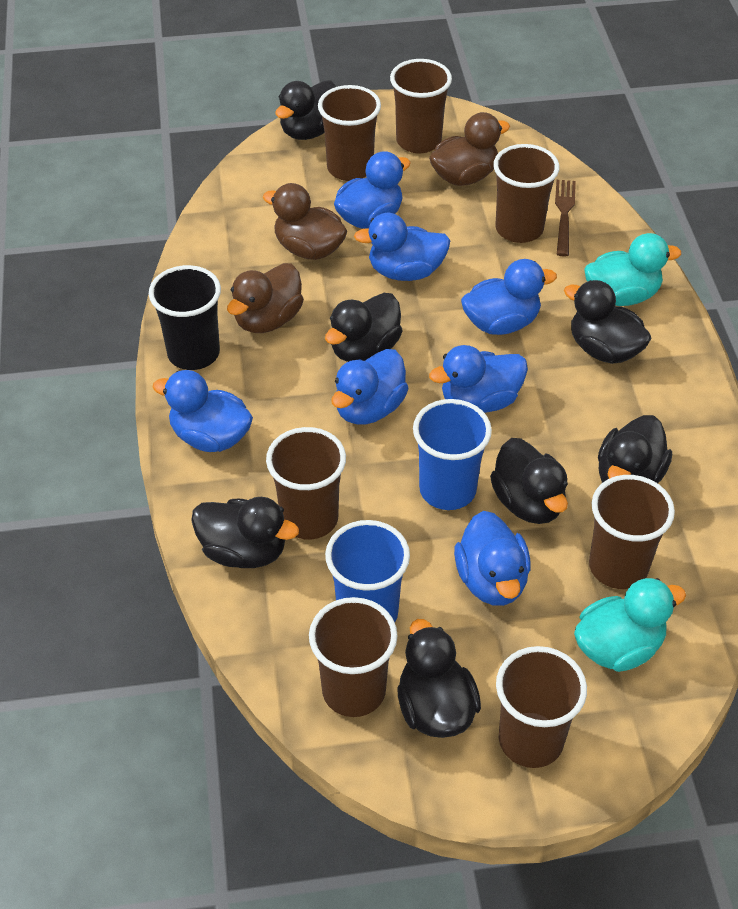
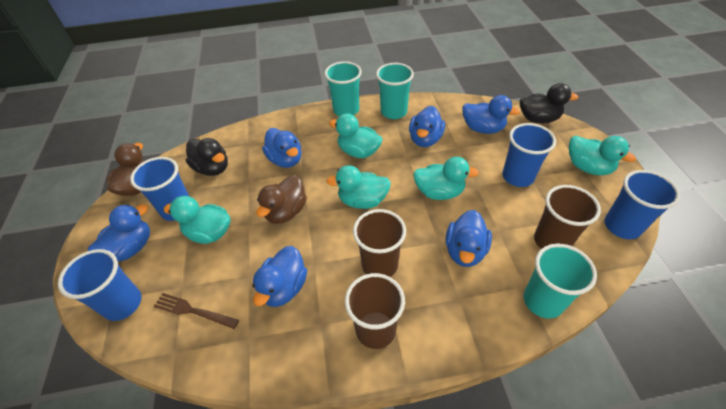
black cup: [149,265,221,370] = 1 -> none = 0
black duck: [191,497,299,568] [275,80,336,140] [325,293,402,362] [397,619,481,738] [490,438,568,524] [564,280,651,364] [598,415,672,483] = 7 -> [186,138,228,176] [520,83,578,124] = 2
blue cup: [325,520,410,622] [413,399,492,510] = 2 -> [58,249,141,321] [130,157,190,221] [502,123,556,187] [604,170,680,239] = 4
blue duck: [153,370,253,452] [332,349,409,424] [334,151,411,229] [354,213,450,281] [429,345,528,413] [454,511,531,606] [461,259,557,335] = 7 -> [88,204,150,261] [252,246,307,307] [262,128,301,168] [409,106,445,147] [446,210,492,267] [462,95,520,134] = 6
brown cup: [266,427,346,540] [309,597,398,717] [318,85,381,181] [390,59,452,153] [493,144,560,243] [496,646,587,768] [589,475,675,589] = 7 -> [345,273,405,349] [353,209,406,277] [534,185,601,249] = 3
brown duck: [227,263,304,333] [263,183,347,260] [429,112,510,186] = 3 -> [107,143,145,196] [256,175,307,224] = 2
turquoise cup: none = 0 -> [325,61,362,116] [376,63,414,119] [524,244,597,319] = 3
turquoise duck: [574,578,686,672] [584,233,681,306] = 2 -> [164,196,231,244] [326,165,391,209] [329,113,383,158] [413,157,479,200] [569,136,636,175] = 5

